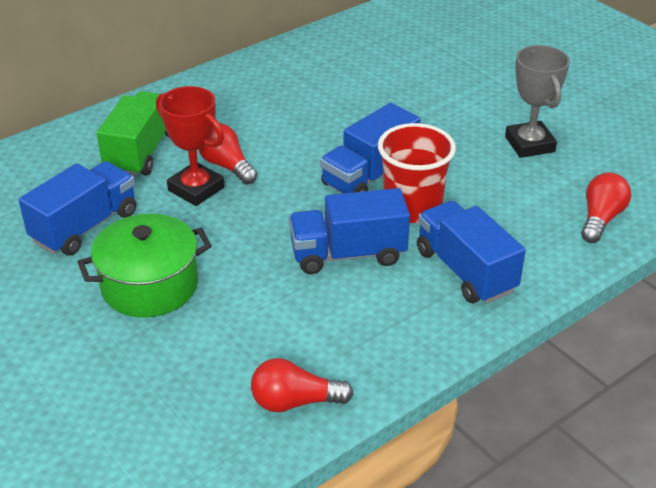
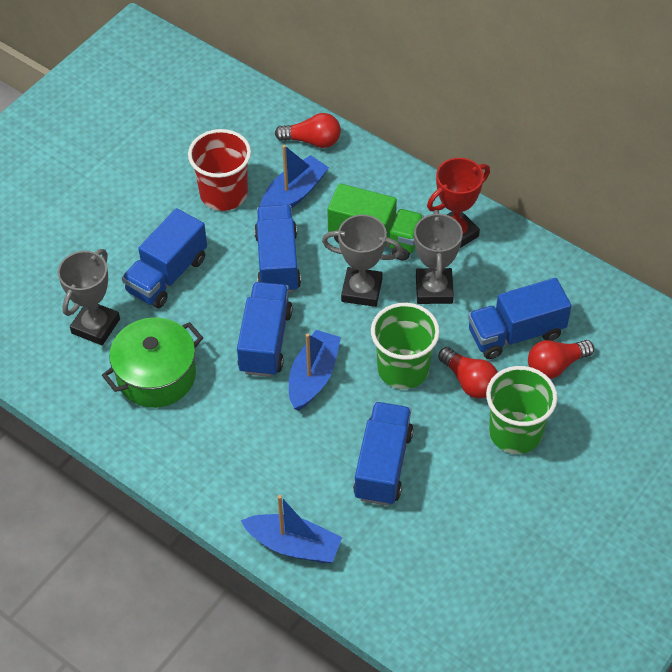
blue boat: none = 0 -> [241,495,342,563] [260,145,329,208] [289,330,341,411] = 3
blue truck: [19,161,136,255] [289,188,410,274] [320,103,420,194] [417,201,526,304] = 4 -> [122,208,207,308] [237,282,293,377] [254,205,301,293] [353,402,413,506] [468,278,571,359] = 5
green cup: none = 0 -> [371,303,440,389] [486,366,557,454] = 2
grey trophy: [505,45,570,158] = 1 -> [58,249,120,345] [322,215,403,307] [414,210,463,304] = 3

